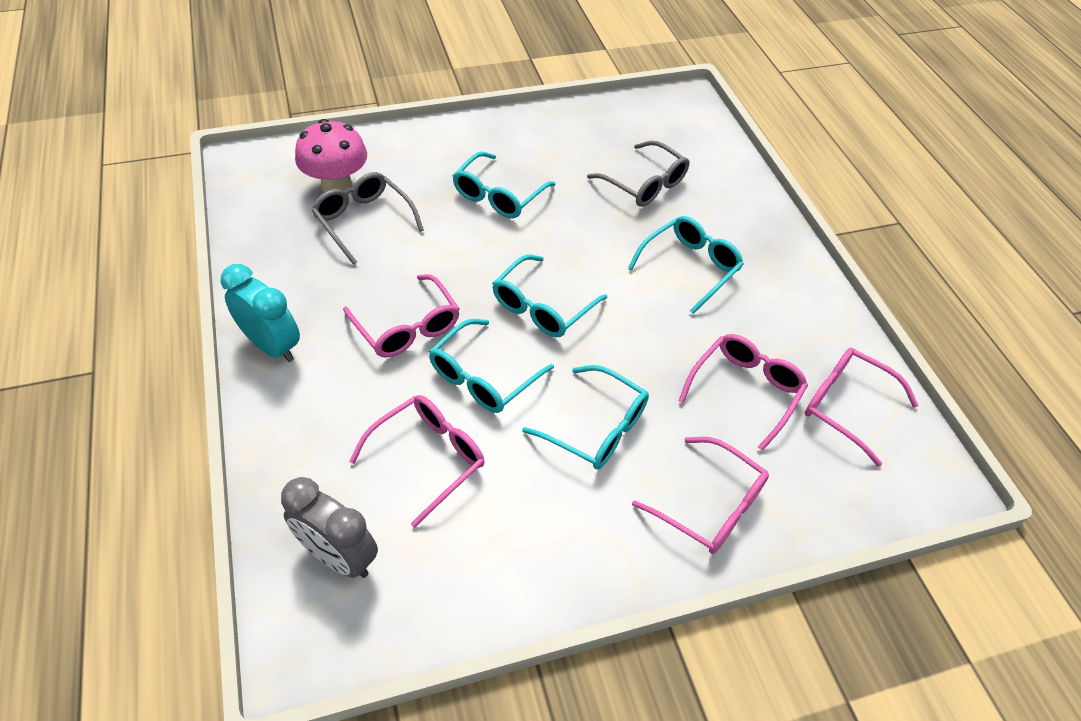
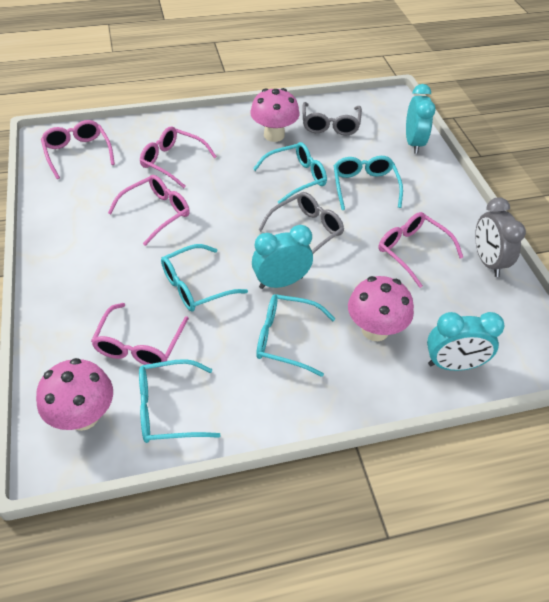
pink mushroom: [295,119,367,192] = 1 -> [36,358,113,431] [250,88,299,142] [348,276,414,341] = 3
turquoise clock: [221,264,300,362] = 1 -> [252,225,313,289] [406,84,436,154] [427,312,505,371] = 3

